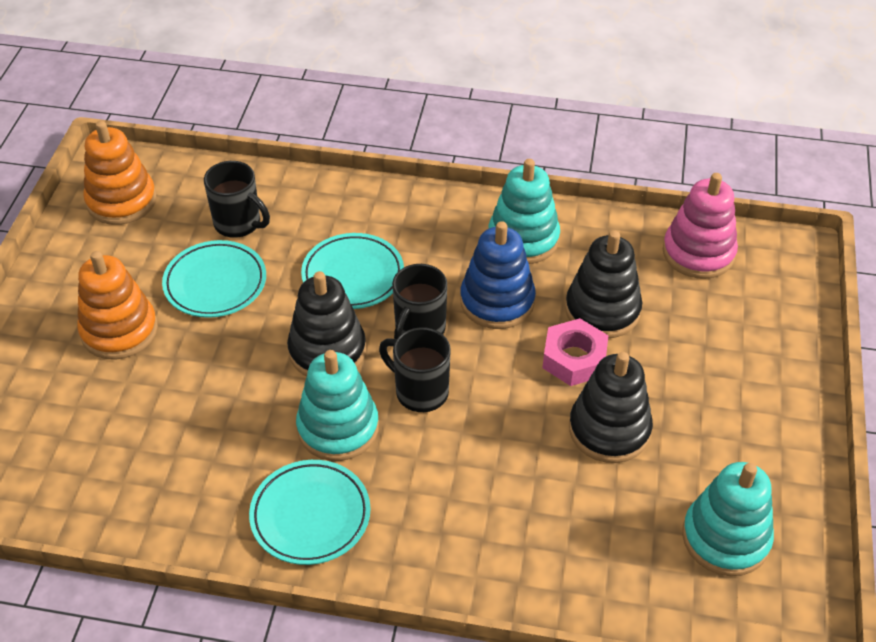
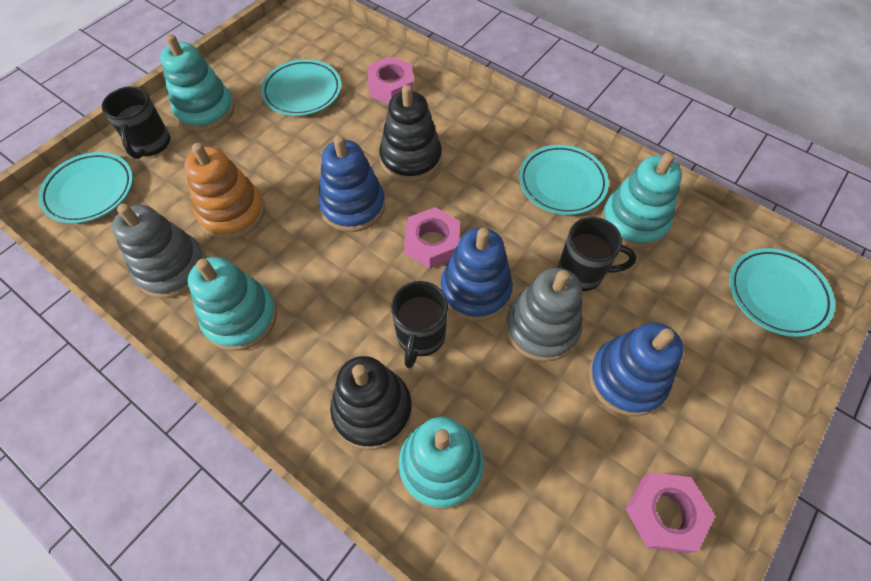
black stacking toy: [287,271,366,377] [565,230,642,338] [569,352,653,463] = 3 -> [330,356,412,450] [379,85,442,182] = 2
blue stacking toy: [460,221,536,329] = 1 -> [318,135,385,232] [440,228,513,322] [589,322,684,416] = 3
grey stacking toy: none = 0 -> [112,204,206,298] [506,268,582,362] = 2
orange stacking toy: [77,251,158,360] [83,121,157,225] = 2 -> [184,143,265,239] = 1
pink nut: [543,318,609,386] = 1 -> [368,56,414,104] [404,207,460,269] [626,472,715,553] = 3
pink stacking toy: [663,173,738,279] = 1 -> none = 0
turquoise plate: [162,240,266,318] [249,460,370,565] [301,233,404,309] = 3 -> [38,152,133,224] [261,59,341,116] [519,145,609,215] [729,248,835,337] = 4
turquoise stacking toy: [296,350,379,461] [488,159,560,264] [682,462,774,576] = 3 -> [160,34,235,132] [188,257,277,351] [399,417,484,509] [601,152,682,249] = 4

